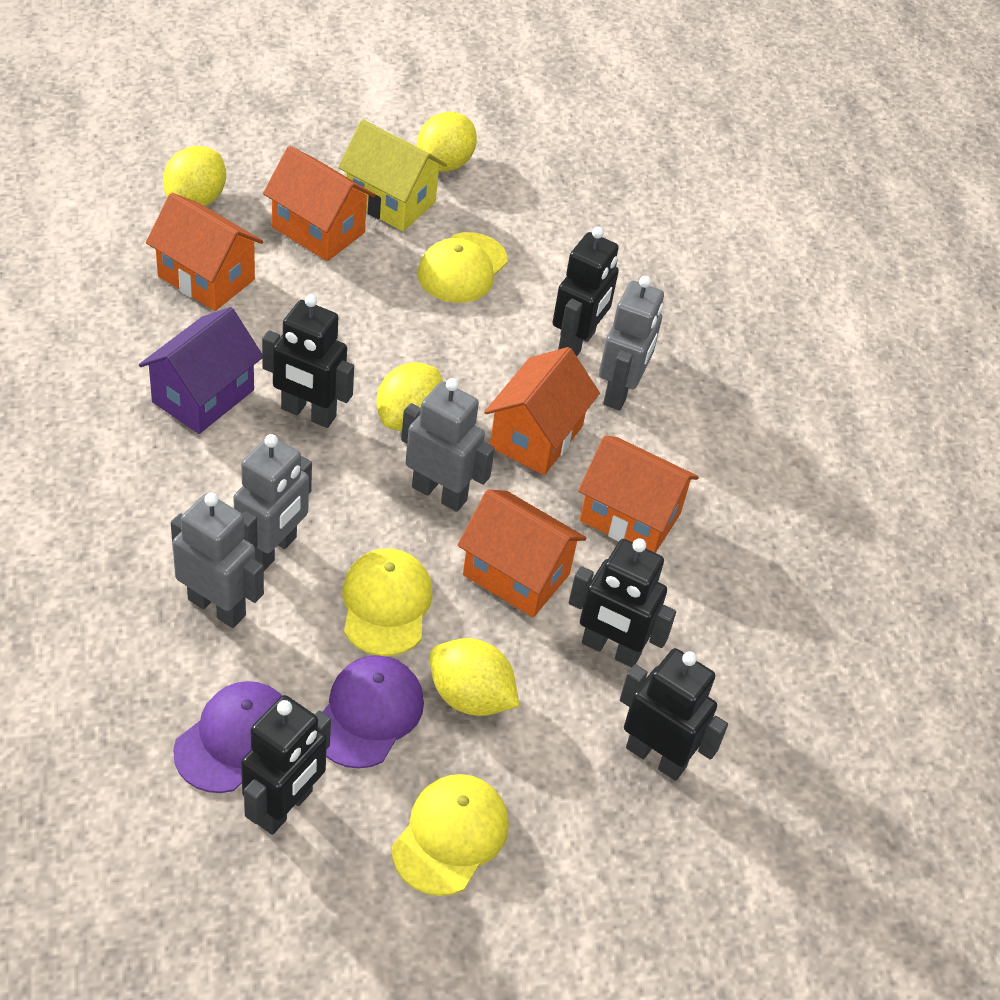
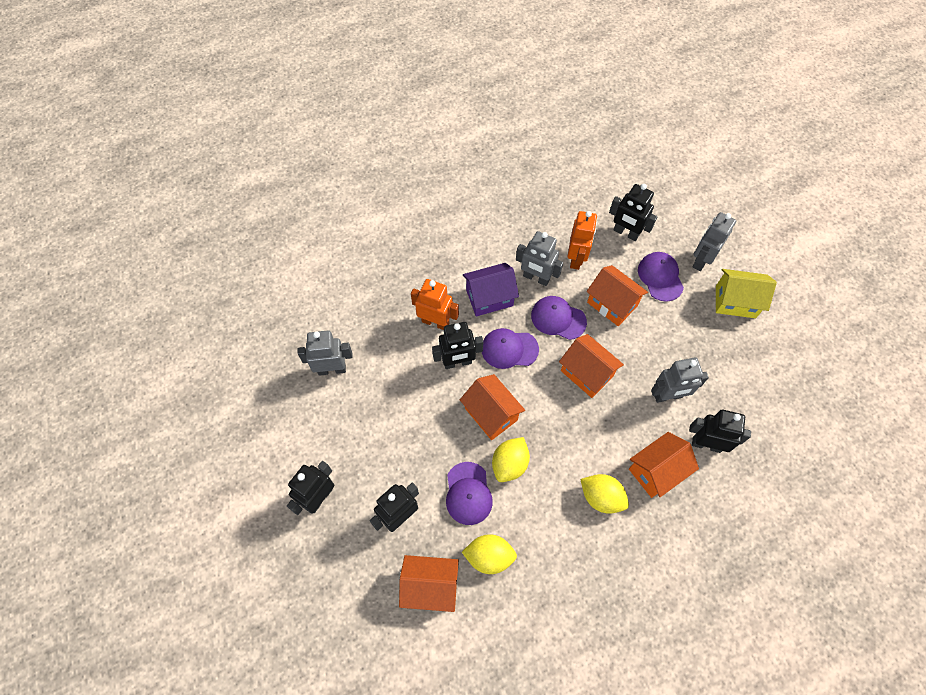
orange robot: none = 0 -> [411,279,459,330] [568,211,597,270] = 2
purple cap: [173,681,282,793] [323,655,424,769] = 2 -> [446,462,493,525] [482,328,539,369] [531,296,587,340] [638,252,684,302] = 4
yellow cap: [342,549,433,656] [392,774,509,896] [417,232,508,303] = 3 -> none = 0
yellow lemon: [163,146,226,206] [377,362,443,431] [417,112,477,172] [430,638,519,716] = 4 -> [462,534,517,574] [492,437,530,482] [580,474,629,514] = 3

